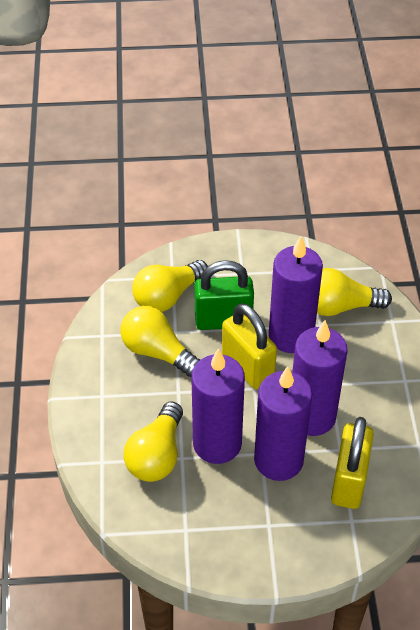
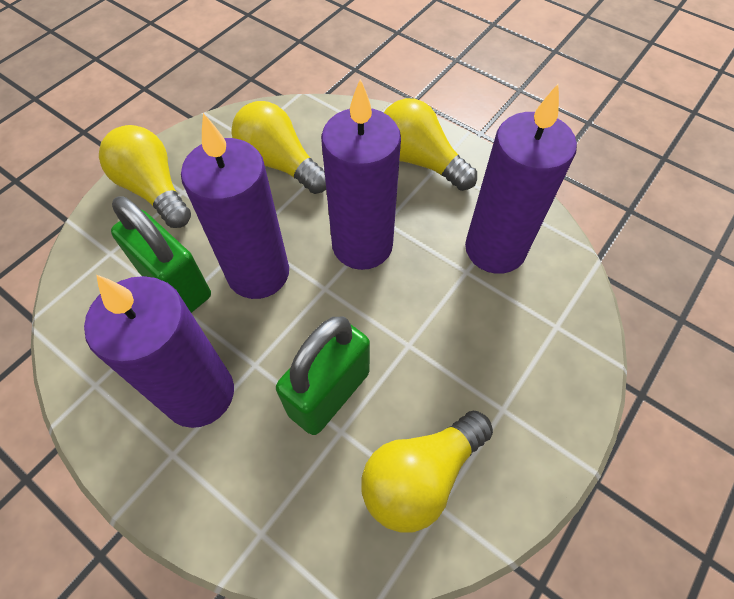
green padlock: [194,260,254,330] = 1 -> [111,196,211,313] [276,316,370,435] = 2
yellow padlock: [222,303,277,390] [331,417,374,509] = 2 -> none = 0

